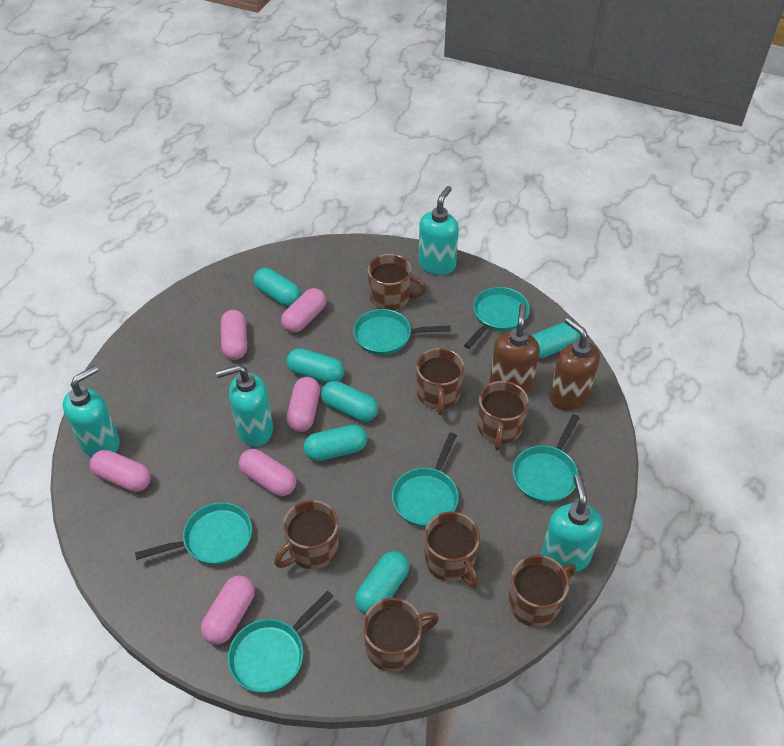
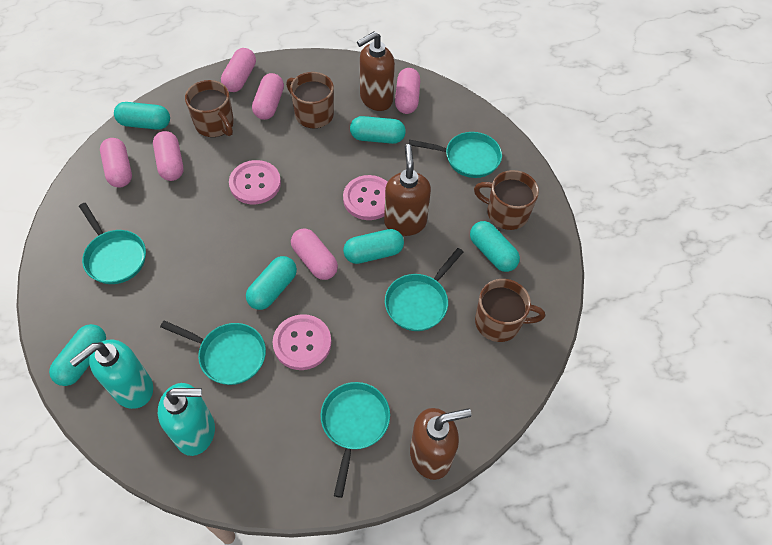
brown mug: [274,500,339,569] [363,598,439,672] [368,254,426,310] [416,348,465,415] [424,512,480,588] [478,381,529,451] [508,555,576,627] = 7 -> [185,80,234,137] [286,72,334,128] [474,170,539,230] [475,279,545,342] = 4
brown soap dispenser: [490,303,540,394] [550,317,600,411] = 2 -> [357,32,395,111] [384,144,431,236] [410,408,471,480] = 3
pink button: none = 0 -> [229,160,281,204] [273,314,331,370] [343,175,387,220] = 3
turquoise pan: [135,502,252,565] [228,591,334,693] [353,309,451,355] [392,432,459,527] [464,287,530,349] [513,414,580,503] = 6 -> [79,203,146,284] [160,320,266,385] [321,382,390,498] [385,248,463,331] [409,132,502,178] = 5
turquoise soap dispenser: [63,365,120,457] [216,365,273,446] [418,186,459,275] [541,475,603,572] = 4 -> [70,340,153,409] [158,383,215,456] = 2

